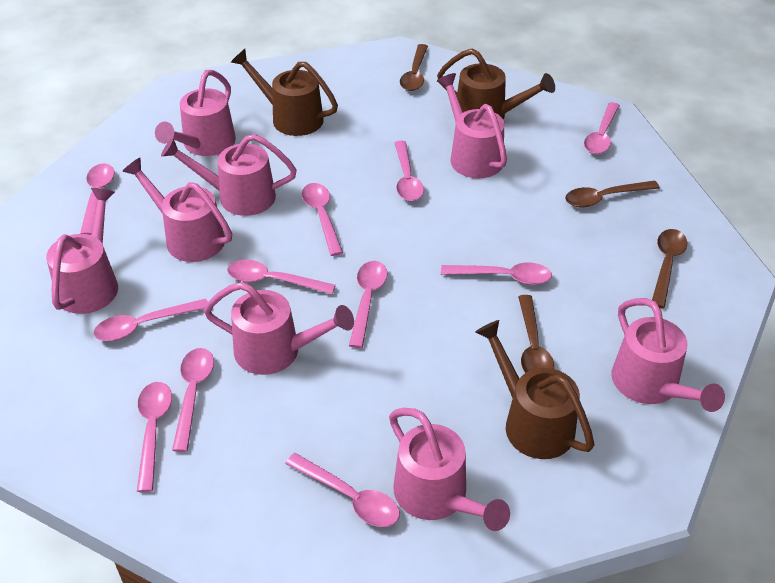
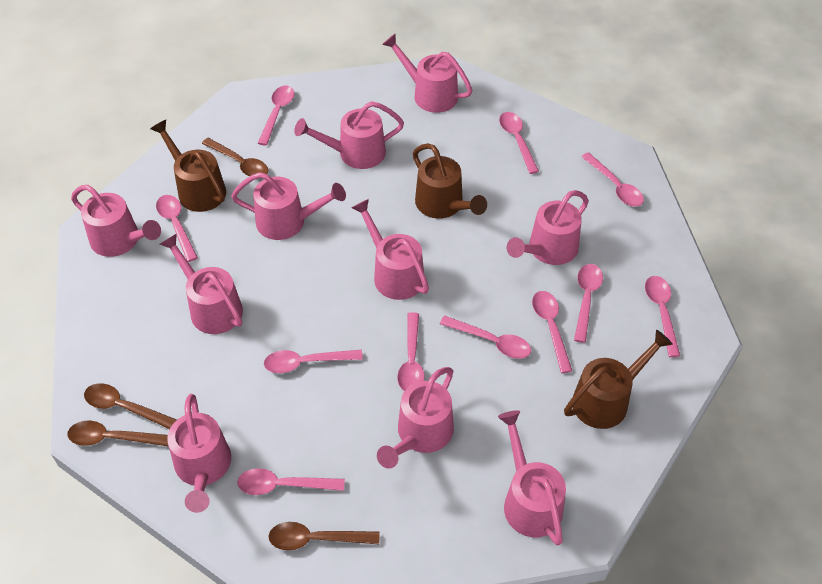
pink watering can: [46,188,118,314] [122,157,232,262] [155,70,236,156] [161,134,297,216] [204,282,354,375] [389,408,510,531] [437,73,507,178] [612,298,725,412] = 8 -> [71,185,161,257] [160,233,243,334] [167,394,231,513] [231,172,346,240] [294,101,404,169] [351,199,429,300] [377,367,454,469] [382,34,473,113] [498,410,566,546] [507,190,589,265] = 10

